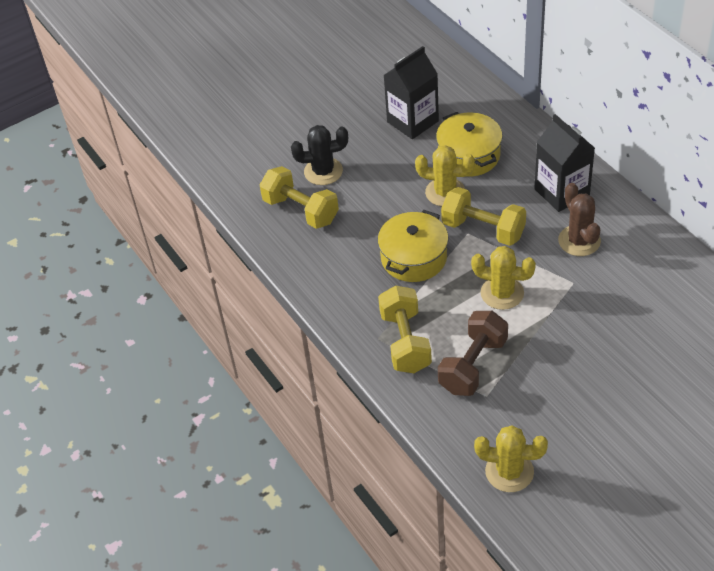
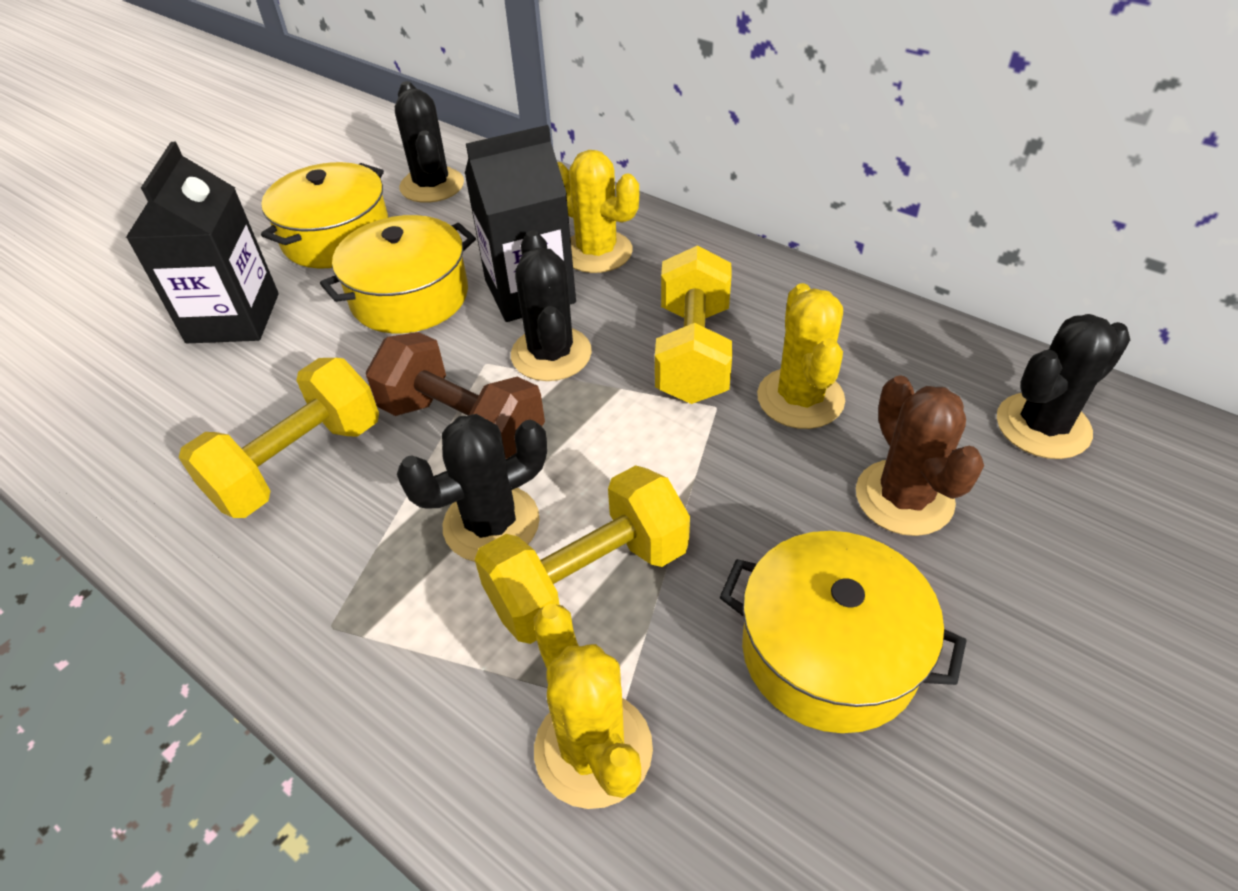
black cactus: [291,125,348,185] = 1 -> [395,81,464,203] [397,414,547,562] [511,230,592,381] [997,314,1130,459] = 4
yellow pot: [378,210,449,282] [436,112,503,177] = 2 -> [261,162,389,268] [320,215,476,333] [720,531,966,733] = 3

